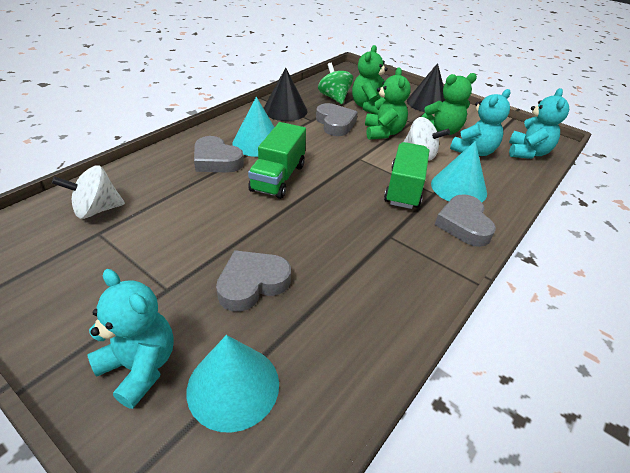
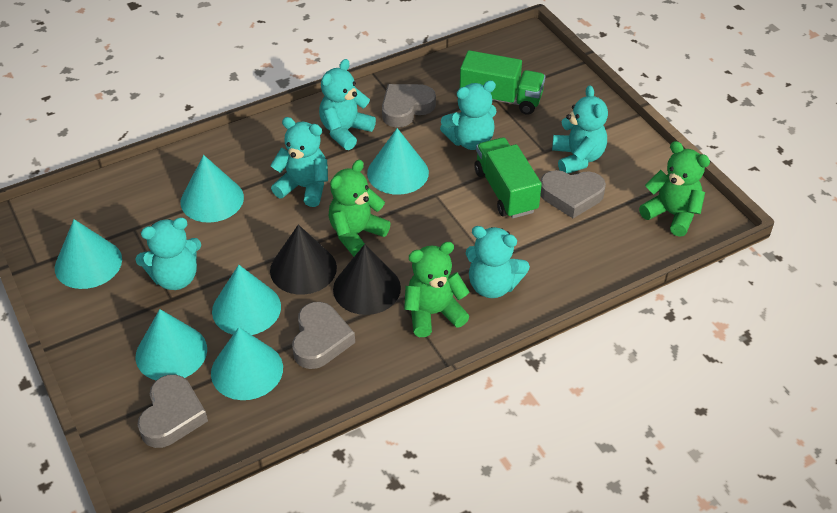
green spinning top: [318,63,353,104] = 1 -> none = 0
turquoise cone: [187,335,279,433] [233,97,274,157] [431,141,487,202] = 3 -> [55,219,122,289] [136,309,207,380] [181,155,244,223] [211,327,283,400] [212,265,281,335] [367,128,429,195] = 6
turquoise teddy bear: [87,269,174,409] [450,89,510,156] [509,88,569,159] = 3 -> [135,217,201,290] [270,117,328,207] [319,59,376,150] [440,81,497,150] [466,226,530,298] [552,85,608,174] = 6
white spinning top: [52,165,125,219] [404,117,450,161] = 2 -> none = 0

